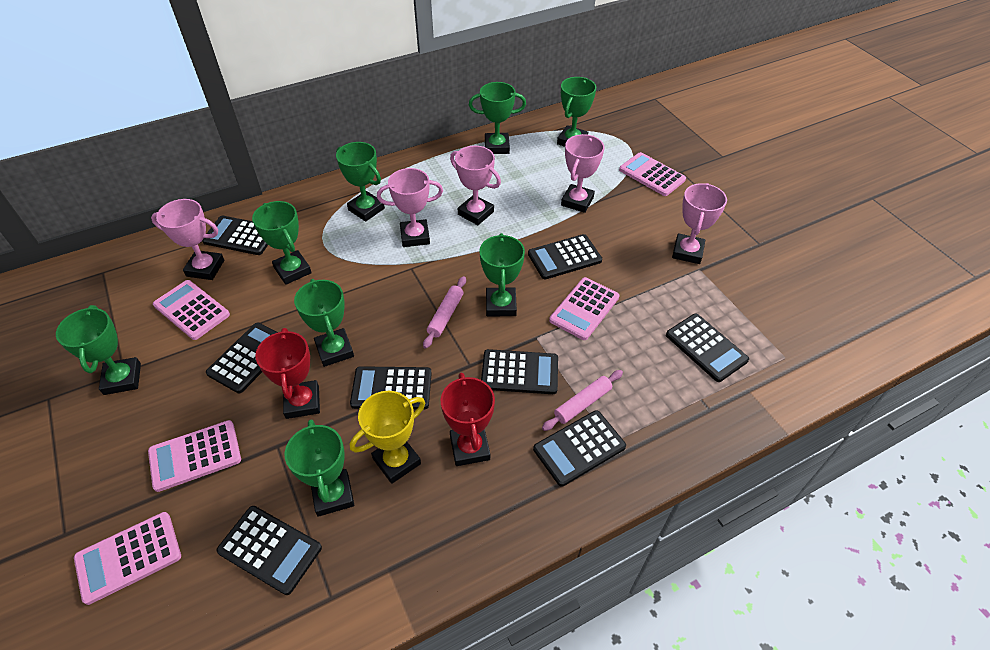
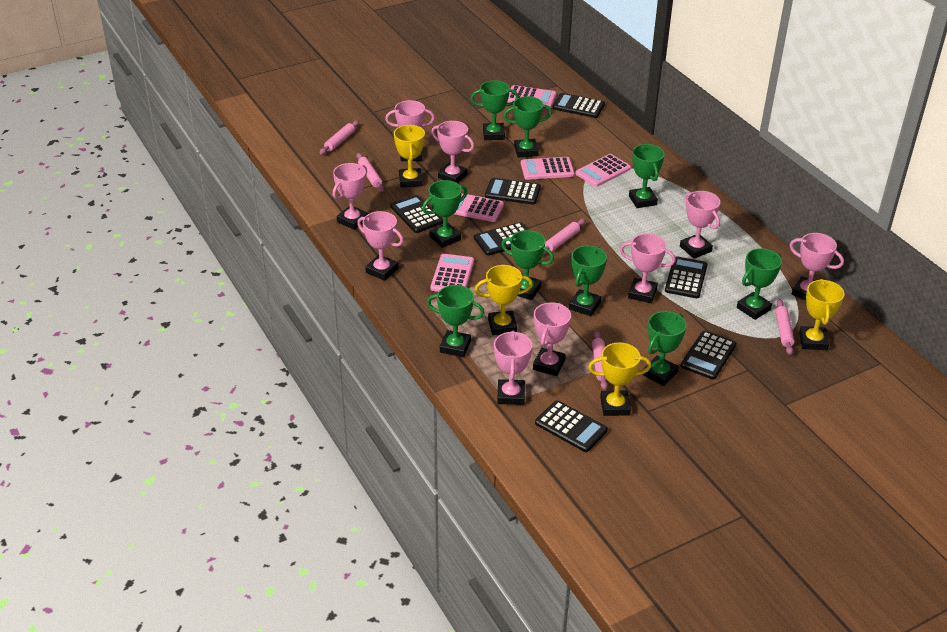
black calculator: [202,216,268,255] [206,322,278,393] [216,506,322,595] [350,366,432,410] [481,349,558,394] [528,234,602,279] [533,410,626,487] [666,314,749,382] = 8 -> [391,195,443,233] [474,222,528,256] [485,178,541,205] [535,400,608,452] [553,93,605,118] [665,256,707,298] [681,331,736,380] = 7
green trophy: [56,305,141,395] [252,201,312,285] [285,419,354,517] [294,279,354,367] [336,142,385,222] [469,82,526,154] [479,233,525,316] [557,77,596,147] = 8 -> [422,180,468,248] [427,285,484,357] [471,80,519,140] [501,230,554,300] [504,96,552,158] [569,245,607,316] [629,144,665,208] [642,311,686,386] [737,248,782,320] = 9
pink rolling pin: [423,276,466,349] [542,370,623,431] = 2 -> [320,120,359,154] [357,153,384,192] [543,219,586,255] [592,330,608,390] [775,299,794,355] = 5
pink trophy: [151,199,224,280] [377,168,443,247] [450,146,501,225] [561,134,604,213] [672,183,727,264] = 5 -> [333,163,368,230] [357,211,404,281] [385,100,435,161] [431,121,474,183] [494,331,532,405] [533,303,571,376] [620,234,676,303] [680,191,720,258] [790,233,844,300] = 9
red trophy: [255,328,320,419] [441,373,495,466] = 2 -> none = 0
yellow trophy: [350,391,425,484] = 1 -> [394,125,425,187] [475,265,533,335] [588,342,651,416] [799,279,845,350] = 4

